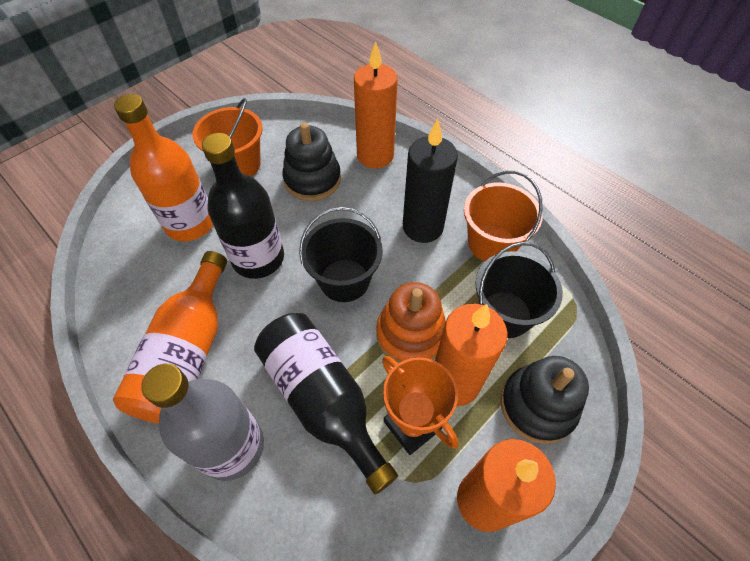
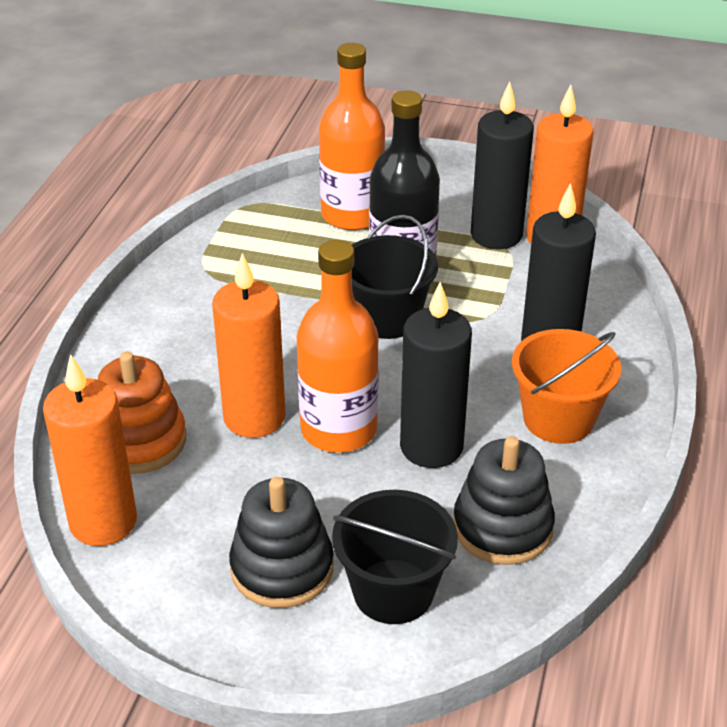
black bottle: [202,133,284,279] [254,313,398,494] = 2 -> [369,90,440,256] = 1
black candle: [403,119,458,243] = 1 -> [400,282,472,468] [471,81,534,249] [521,183,596,341] = 3
grey bottle: [141,364,264,481] = 1 -> none = 0
orange bucket: [192,98,263,177] [464,171,543,261] = 2 -> [512,329,622,444] = 1
orange trophy: [382,356,459,455] = 1 -> none = 0

